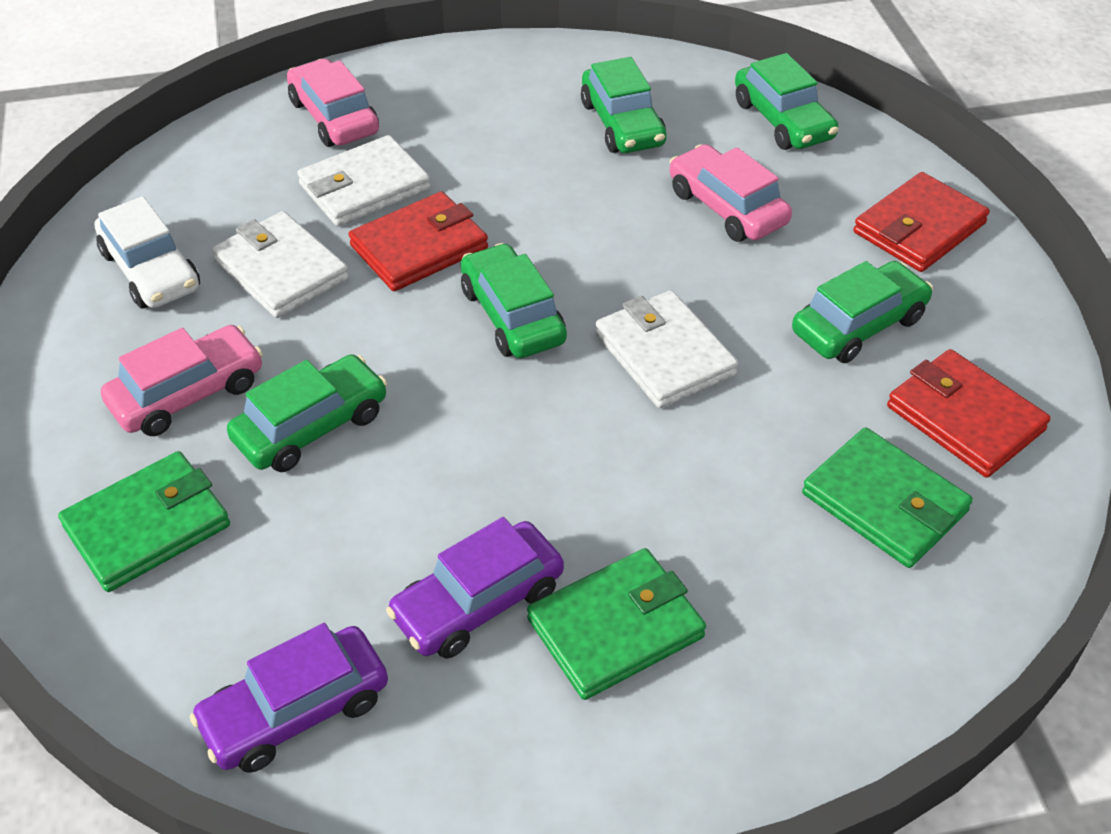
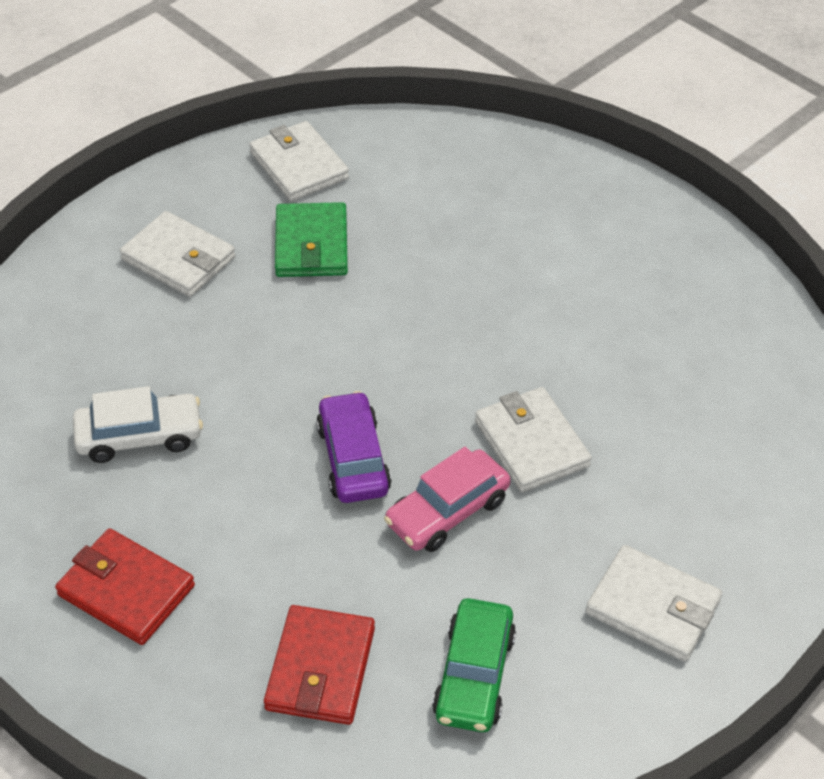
green car: [227,354,387,472] [461,243,567,358] [581,57,667,153] [735,53,839,150] [792,261,933,363] = 5 -> [432,598,516,732] = 1
green wallet: [58,451,230,592] [527,548,706,700] [802,427,973,568] = 3 -> [275,202,348,277] = 1
pink car: [101,325,263,436] [287,59,379,147] [670,144,792,242] = 3 -> [384,447,511,552] = 1
purple car: [190,623,388,773] [386,517,564,659] = 2 -> [316,391,391,503] = 1
red wallet: [349,192,488,291] [853,172,990,272] [887,349,1051,478] = 3 -> [55,528,195,645] [264,605,375,725] = 2
white wallet: [212,211,349,318] [297,135,430,227] [595,290,738,408] = 3 -> [120,211,235,297] [249,121,349,202] [475,387,592,492] [586,545,722,662] = 4

